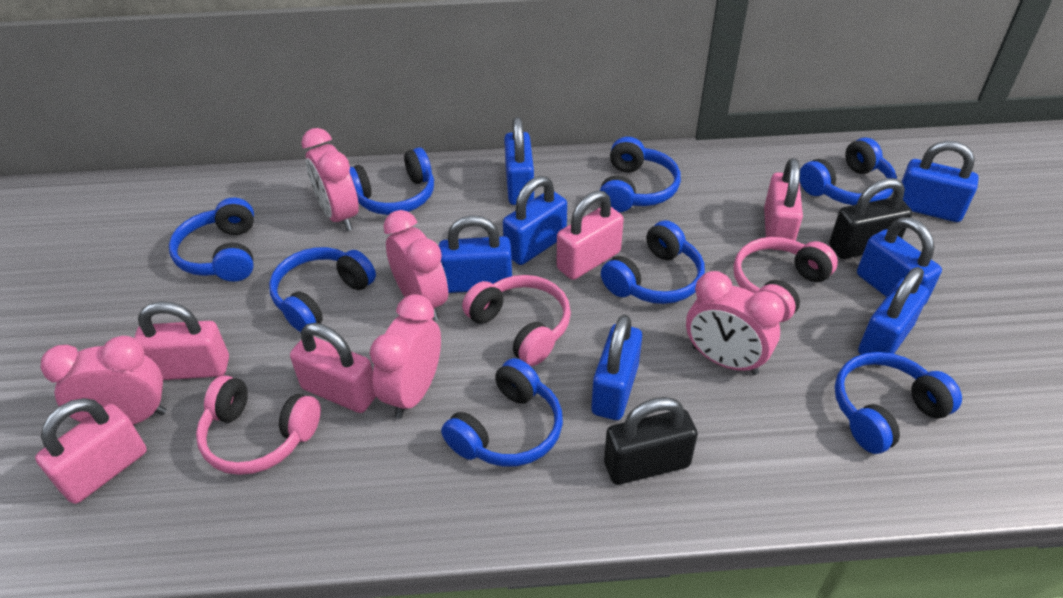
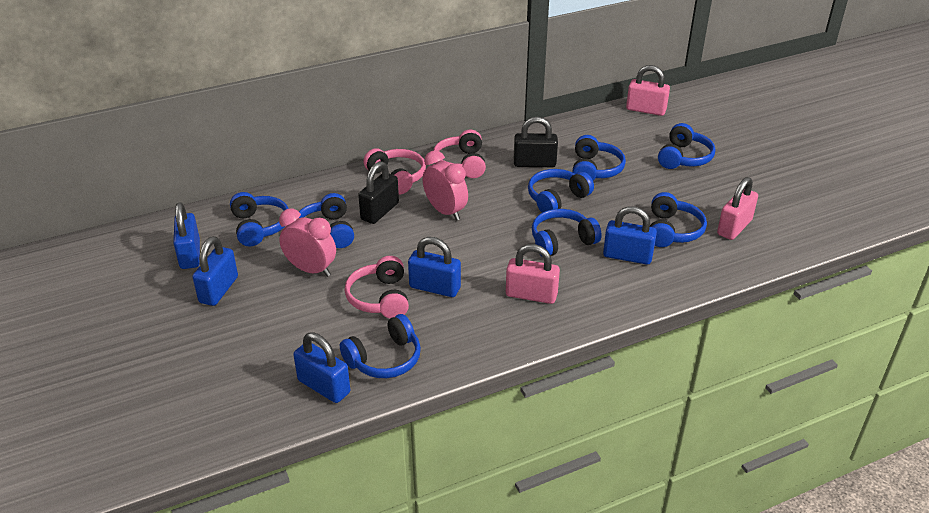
blue padlock: [439,215,512,293] [503,176,567,265] [504,117,534,205] [591,315,642,420] [857,217,942,305] [858,267,929,355] [901,141,979,222] = 7 -> [173,202,200,269] [192,236,238,306] [293,332,350,403] [408,237,461,297] [603,206,657,265] = 5
pink clock: [41,336,166,425] [302,128,359,231] [370,294,441,419] [383,210,448,321] [686,271,785,375] = 5 -> [279,209,336,277] [423,150,468,221] = 2
pink padlock: [35,398,147,504] [134,301,229,380] [290,323,376,413] [557,191,624,280] [764,158,803,250] = 5 -> [506,244,560,304] [626,65,670,116] [717,177,758,240] = 3

